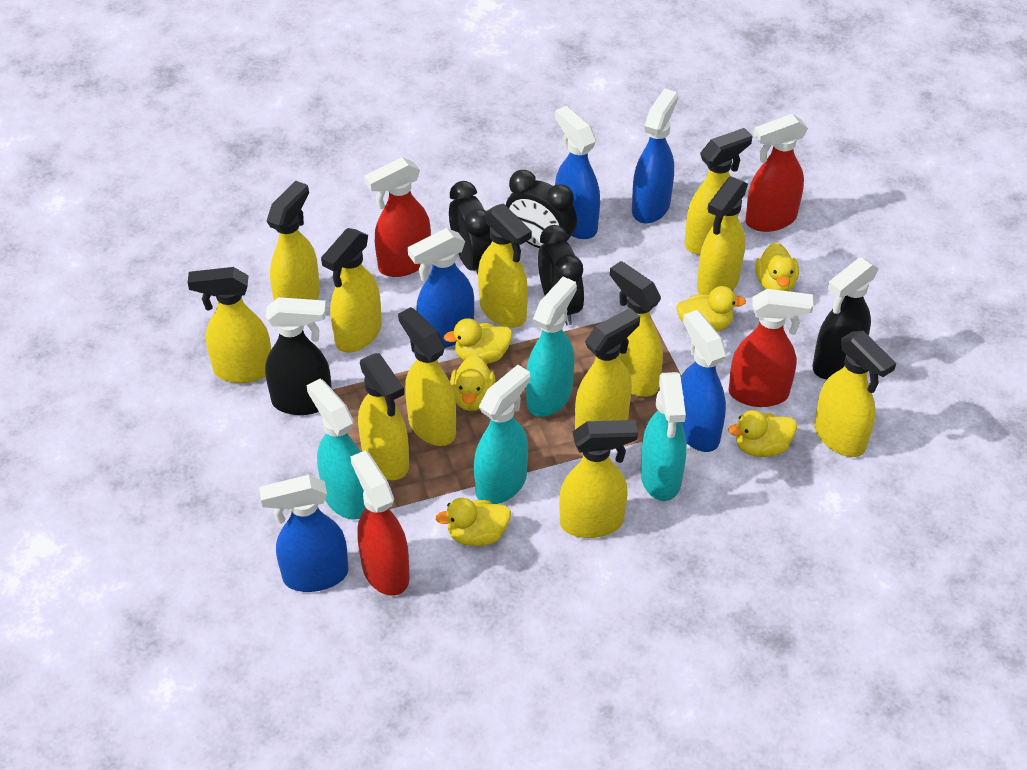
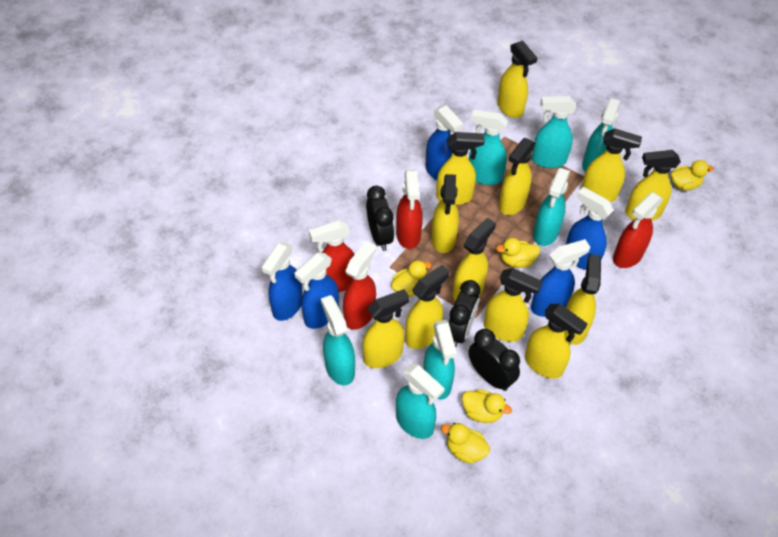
black spray bottle: [265,297,332,415] [813,257,879,379] = 2 -> none = 0
turquoise spray bottle: [306,379,366,520] [474,365,530,504] [526,277,577,417] [640,372,687,501] = 4 -> [321,295,355,385] [396,364,445,439] [423,320,457,400] [469,110,508,185] [531,96,576,168] [533,168,570,246] [582,98,620,172] = 7
yellow duck: [436,498,511,546] [444,318,512,364] [450,354,495,411] [676,286,746,332] [728,410,797,457] [755,242,799,291] = 6 -> [391,260,432,297] [441,423,490,464] [462,389,512,423] [496,238,540,268] [670,160,714,191] = 5

